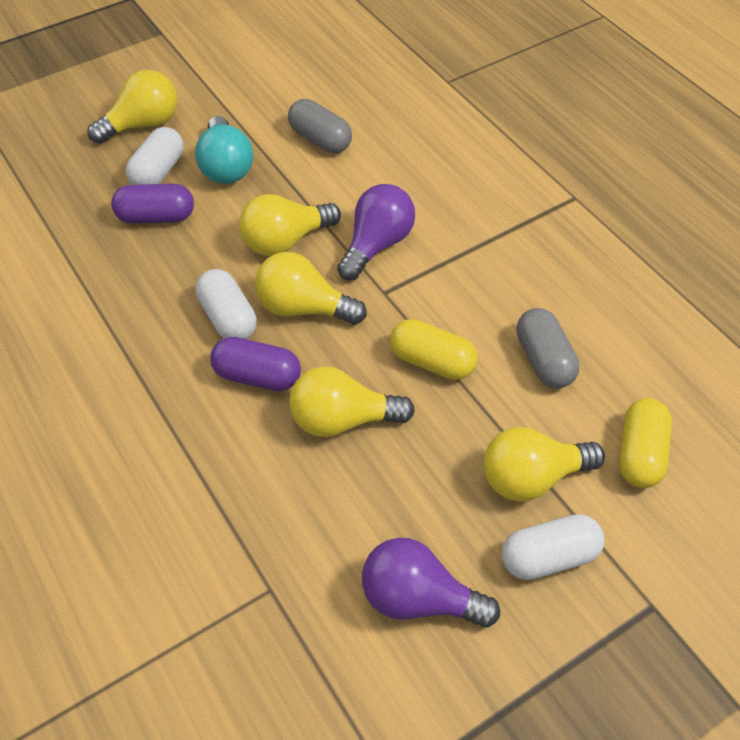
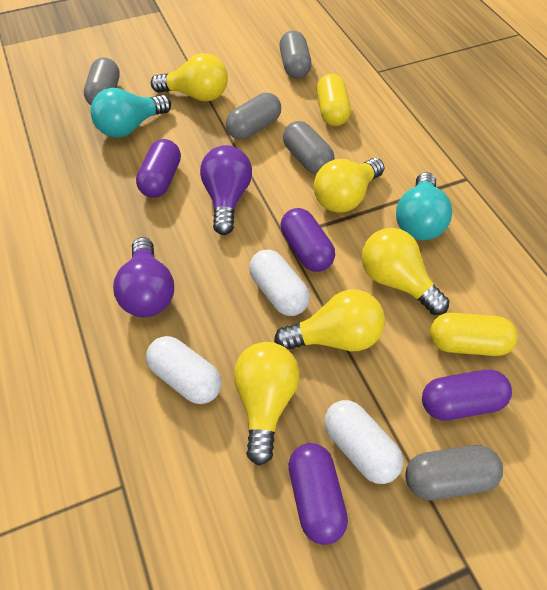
grey capsule: [288,99,352,153] [517,308,579,388] = 2 -> [84,57,120,105] [226,93,281,140] [279,30,312,79] [283,121,335,174] [405,445,503,500] = 5
purple capsule: [111,183,194,224] [210,337,301,391] = 2 -> [136,139,181,198] [281,208,335,272] [288,443,348,545] [422,370,512,421] = 4
turquoise light bulb: [195,116,253,184] = 1 -> [90,88,171,138] [396,172,452,240] = 2

